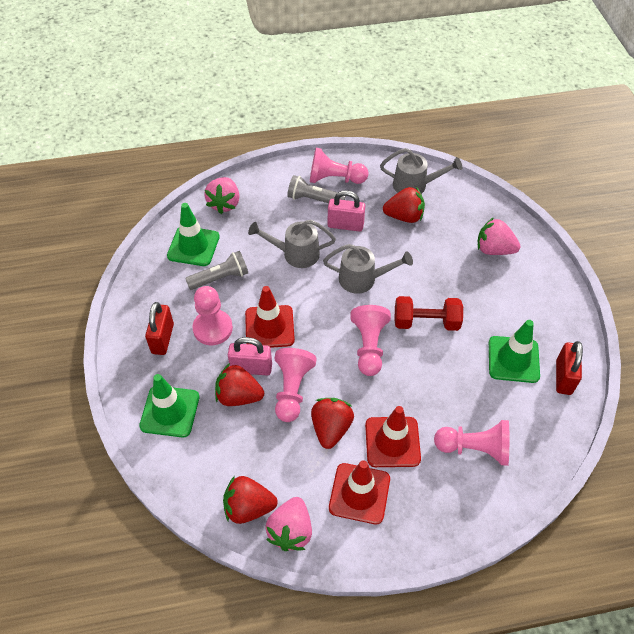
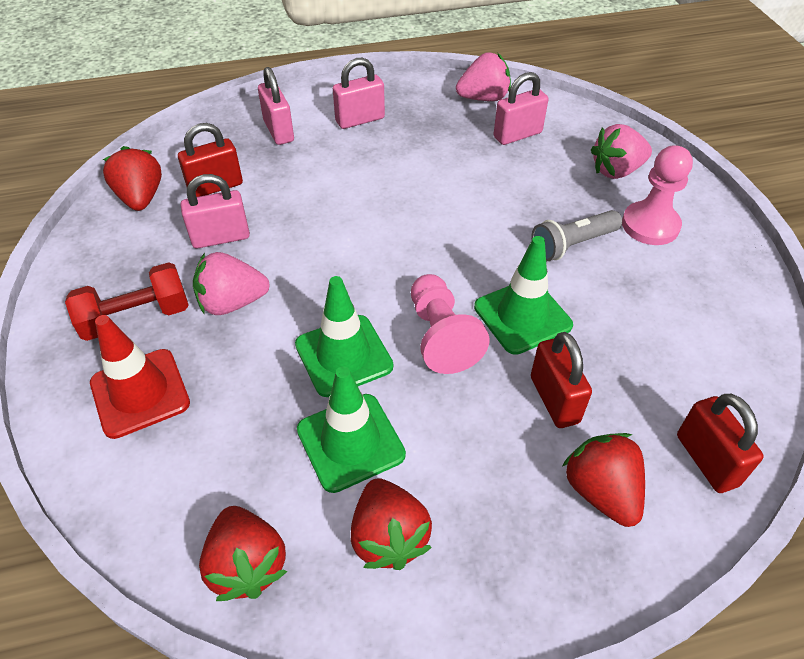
grey flashlight: [185,251,248,290] [287,175,346,203] = 2 -> [531,210,622,261] = 1
grey watering can: [248,220,336,268] [323,244,413,294] [380,148,462,194] = 3 -> none = 0
pink padlock: [228,337,272,376] [328,190,365,232] = 2 -> [181,174,250,249] [258,67,294,145] [333,58,385,129] [494,72,549,145] = 4
pink pawn: [192,286,233,345] [274,348,317,422] [310,148,368,184] [350,305,391,376] [434,420,509,466] = 5 -> [411,274,490,374] [622,145,693,245] = 2
red padlock: [145,302,174,355] [556,341,583,395] = 2 -> [178,123,243,197] [531,332,592,428] [677,394,764,493] = 3
red traffic cone: [245,286,295,348] [329,460,390,524] [365,406,421,467] = 3 -> [90,315,190,439] = 1

